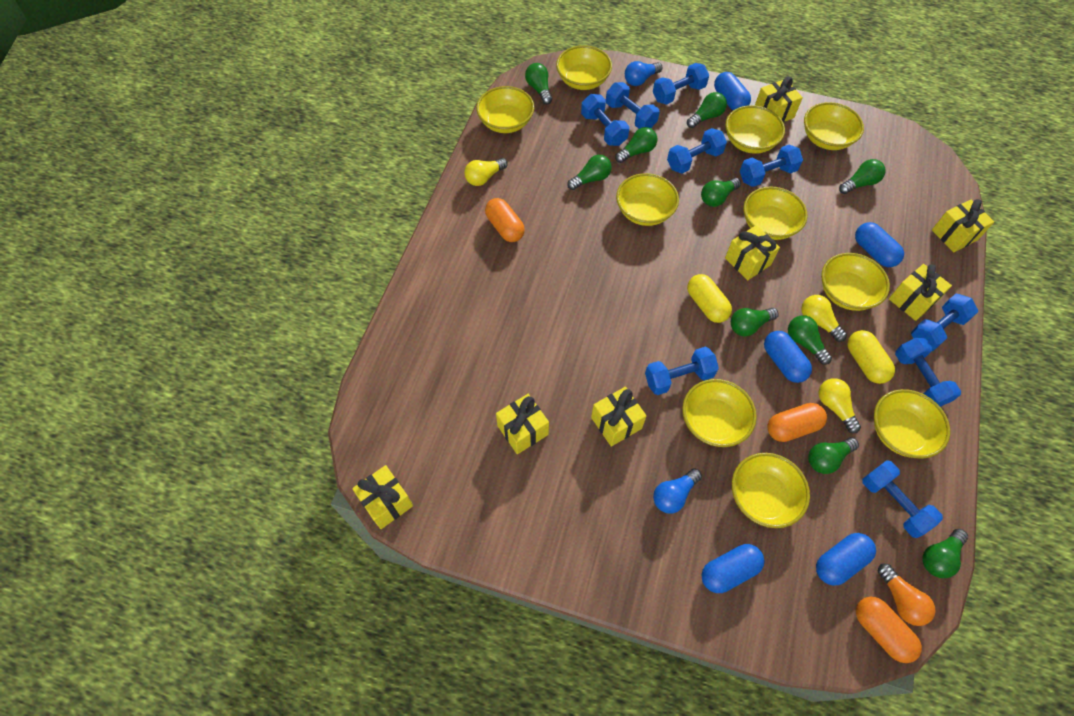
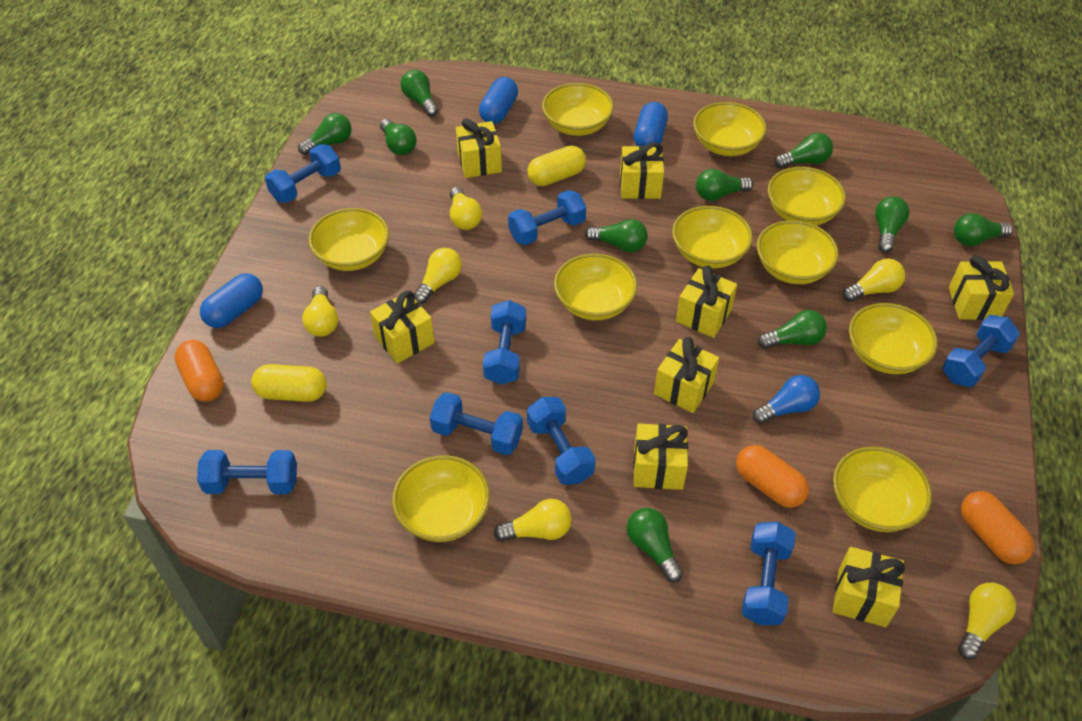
blue capsule: [701,544,764,593] [714,72,751,110] [764,331,812,383] [816,533,876,586] [855,222,904,267] = 5 -> [200,273,263,328] [479,77,518,124] [634,102,668,146] = 3
blue dumbbell: [581,94,629,146] [606,82,660,129] [645,347,719,395] [653,63,709,105] [667,128,727,173] [740,145,803,187] [862,460,943,538] [895,338,961,407] [911,294,978,351] = 9 -> [197,450,297,494] [265,144,341,203] [430,392,523,455] [483,300,526,385] [508,190,586,245] [527,397,596,485] [742,522,796,625] [942,315,1020,387] = 8
blue light bulb: [625,61,662,86] [653,468,702,514] = 2 -> [753,375,820,424] = 1
orange light bulb: [878,563,936,626] = 1 -> none = 0
yellow gift: [352,465,413,529] [496,394,549,454] [591,387,646,447] [725,225,780,280] [755,77,803,123] [889,264,952,321] [932,199,994,252] = 7 -> [370,291,435,363] [456,118,502,178] [620,142,664,199] [633,424,688,490] [654,337,719,413] [676,266,737,338] [833,547,905,627] [949,255,1014,320] = 8
yellow light bulb: [464,158,508,186] [801,295,847,342] [818,378,861,433] = 3 -> [302,286,338,337] [414,248,462,304] [450,187,482,230] [494,499,572,542] [842,258,905,302] [958,583,1016,659] = 6

